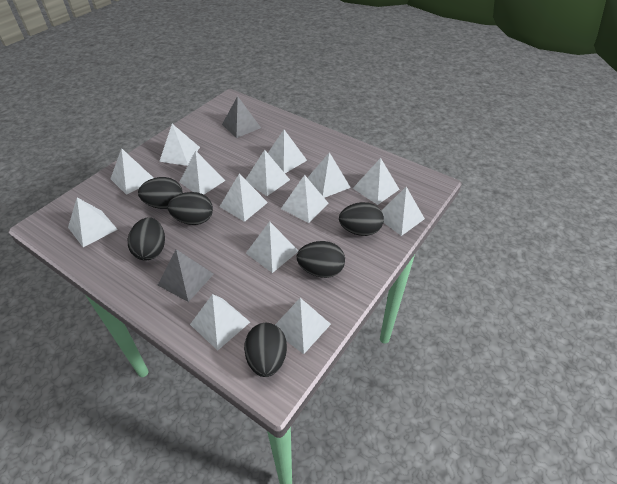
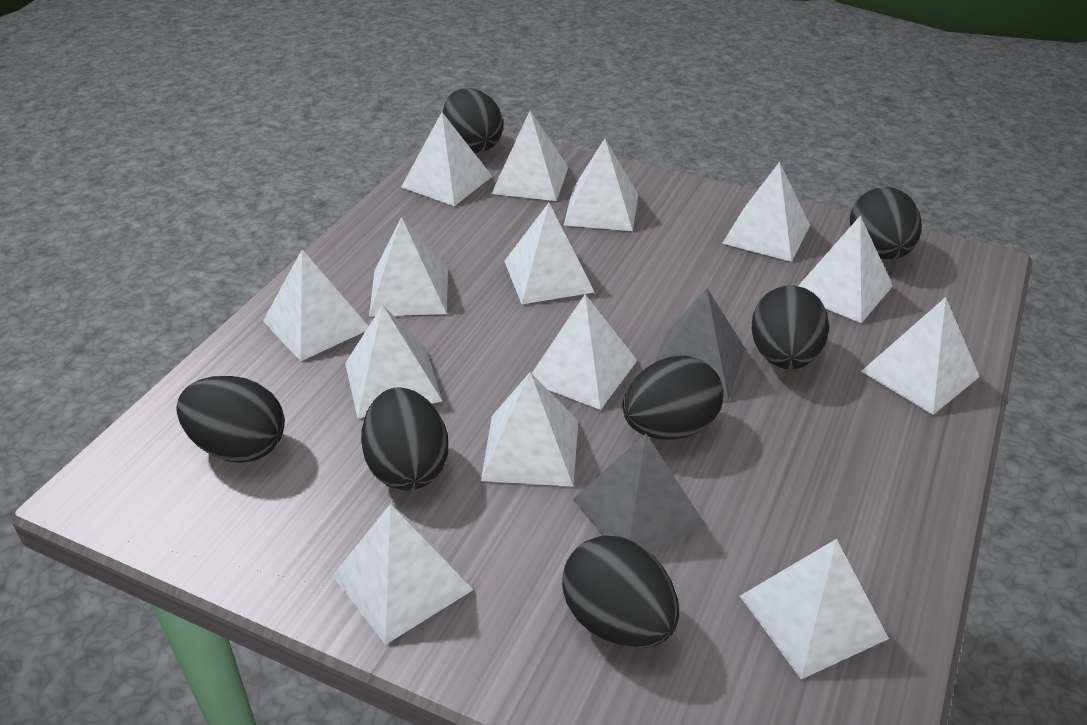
black egg: [128,217,165,260] [138,177,183,209] [168,192,213,225] [244,323,287,377] [297,241,345,278] [339,202,384,236] = 6 -> [176,376,285,463] [361,387,448,491] [443,88,503,153] [562,535,679,648] [623,356,723,440] [752,286,829,369] [850,187,922,259] = 7

